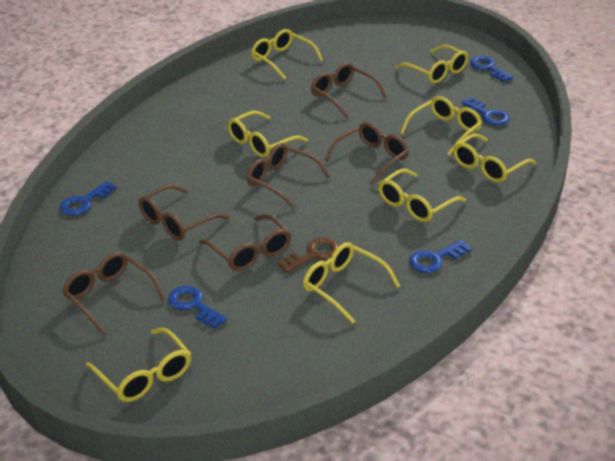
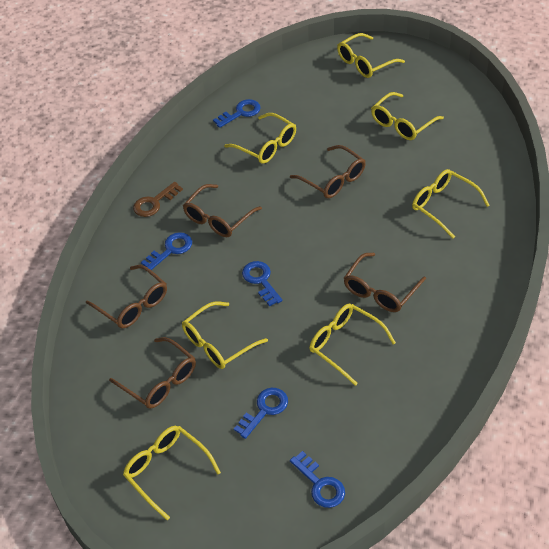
brown glasses: [62,252,165,335] [139,185,229,240] [199,214,291,271] [247,143,331,209] [311,63,387,117] [324,122,409,185] = 6 -> [86,265,167,328] [109,337,196,409] [183,184,262,237] [290,145,366,198] [344,253,426,312] = 5
yellow glasses: [86,328,191,402] [228,111,308,158] [251,29,323,79] [303,242,400,324] [378,169,466,222] [395,45,469,83] [400,96,482,155] [453,133,536,182] = 8 -> [123,426,221,520] [182,302,268,369] [224,113,296,164] [309,304,396,386] [337,33,405,78] [371,92,444,140] [412,169,490,238] = 7

